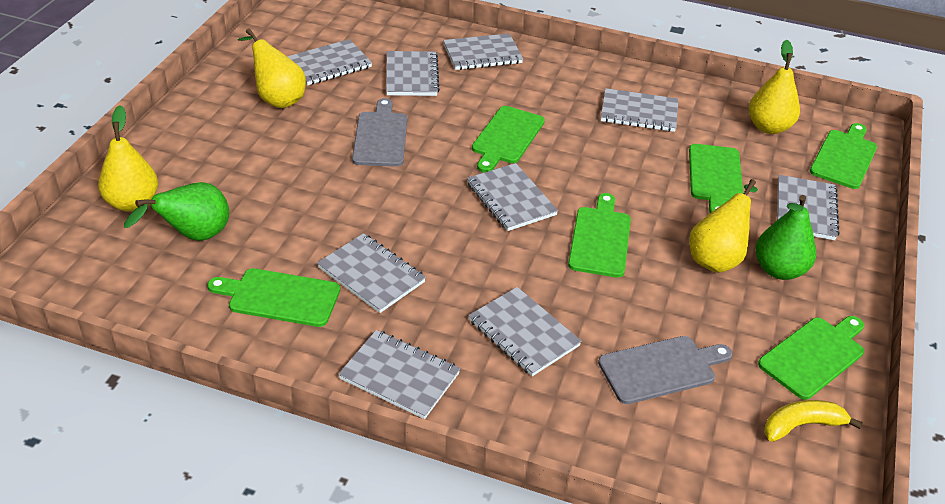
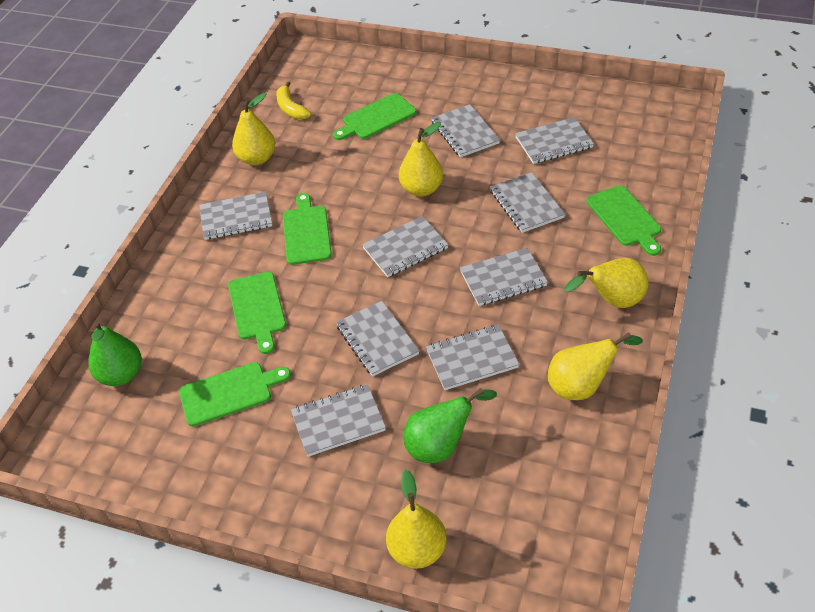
green cutting board: [207,268,340,327] [472,106,545,173] [568,193,631,278] [689,144,743,213] [758,316,864,400] [810,123,877,189] = 6 -> [179,362,291,426] [228,272,286,354] [283,193,332,265] [333,93,416,140] [586,185,661,256] = 5
grey cutting board: [352,98,407,167] [598,336,732,404] = 2 -> none = 0
yellow pear: [98,105,158,212] [238,28,306,108] [689,179,758,273] [749,40,800,134] = 4 -> [232,93,275,165] [386,470,447,569] [399,122,443,197] [548,333,643,400] [564,258,648,308] = 5

